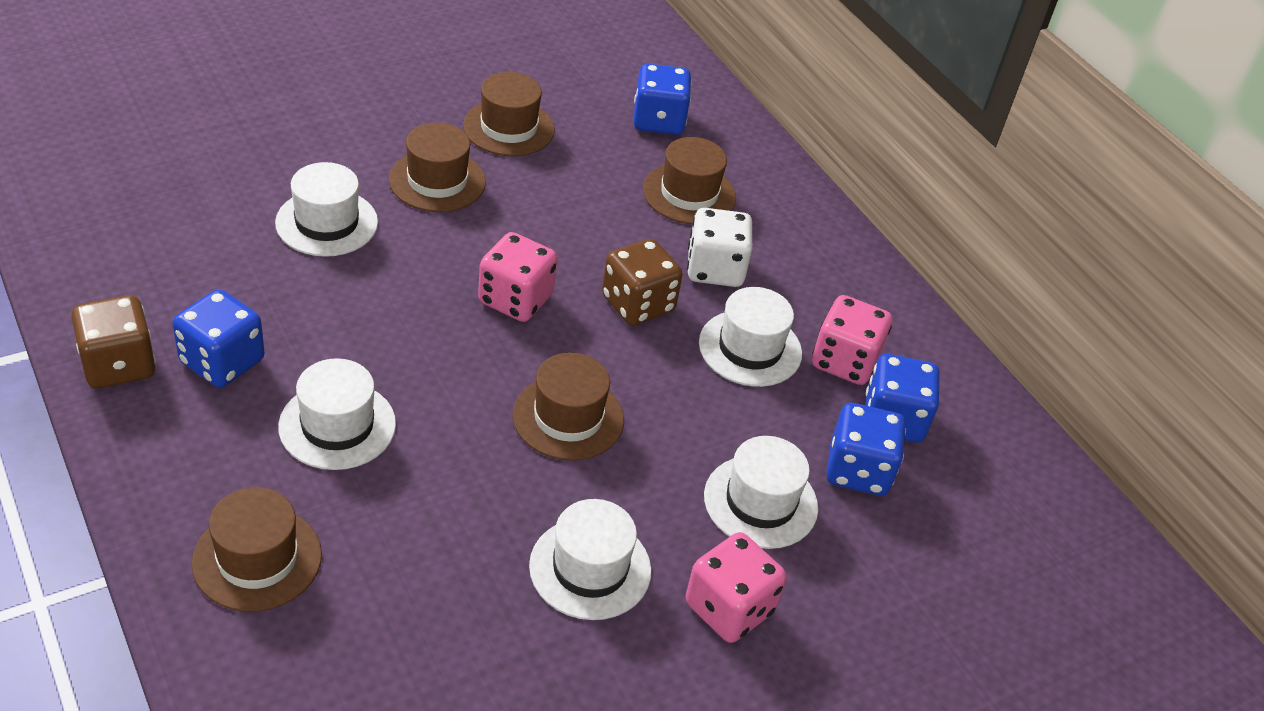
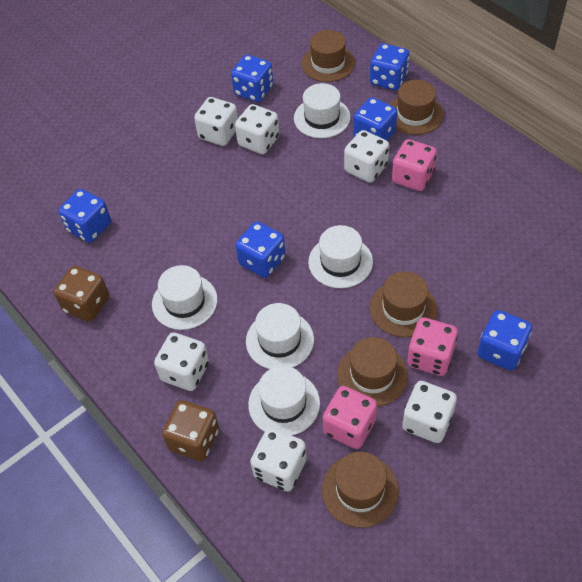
blue dice: [172,289,265,387] [634,63,692,135] [826,403,906,496] [866,354,940,442] = 4 -> [58,189,111,243] [231,55,273,102] [236,222,286,278] [353,97,397,141] [370,43,409,90] [477,310,532,371] = 6
white dice: [687,208,752,287] = 1 -> [154,333,209,391] [194,97,238,146] [235,104,279,154] [250,428,307,492] [344,130,389,183] [402,381,457,443] = 6

